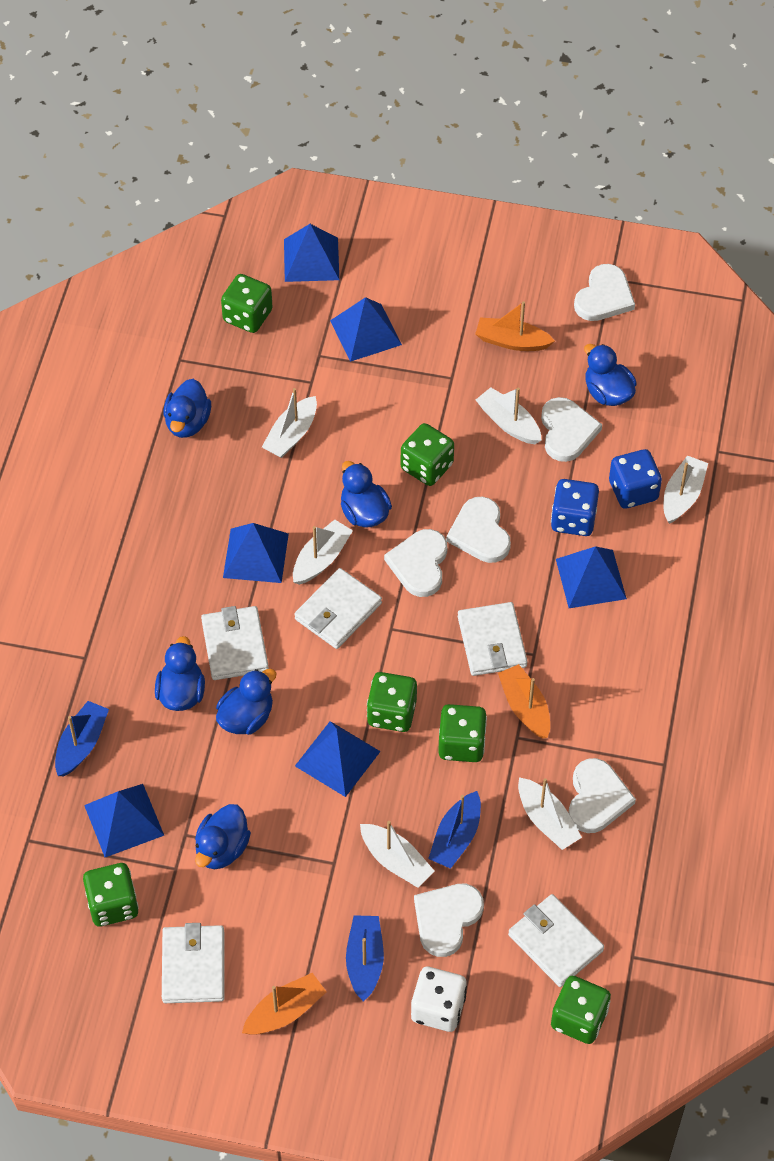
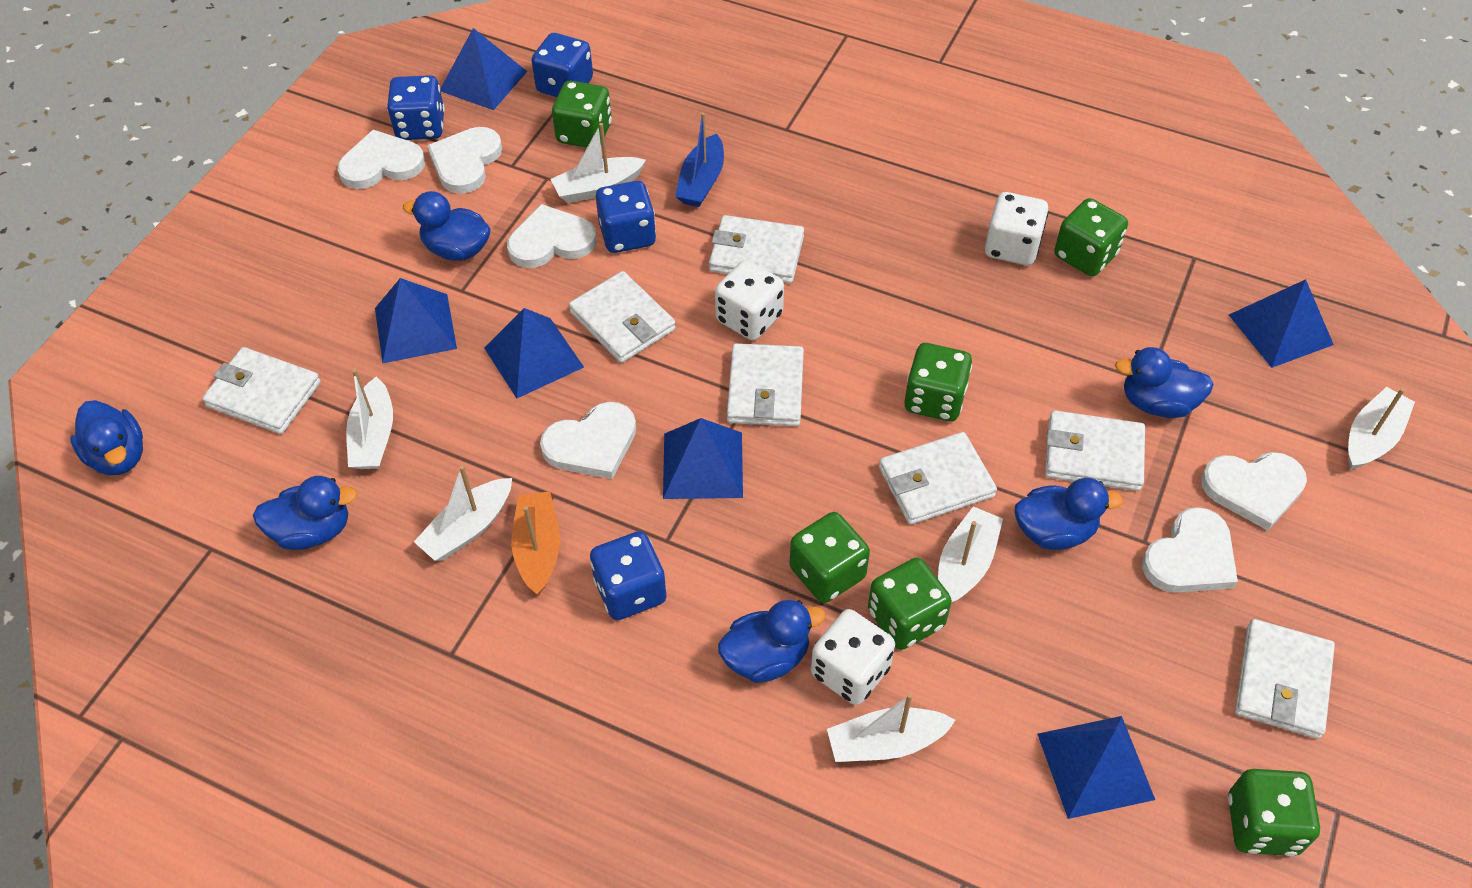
blue boat: [55,701,109,776] [346,915,384,1002] [428,791,481,869] = 3 -> [675,112,724,207] = 1
blue dice: [551,479,599,536] [609,449,662,508] = 2 -> [387,75,445,140] [531,33,593,97] [590,531,667,620] [596,181,656,253] = 4
orange boat: [242,973,326,1035] [475,301,555,351] [498,664,550,738] = 3 -> [511,492,560,595] = 1
white dice: [411,967,467,1032] = 1 -> [715,260,784,340] [811,609,895,705] [985,192,1049,265] = 3
white wallet: [162,923,225,1003] [201,606,269,680] [294,568,382,649] [458,602,527,676] [508,894,604,987] = 5 -> [202,347,321,434] [569,271,676,363] [709,215,804,283] [727,343,804,426] [879,432,997,525] [1045,410,1145,491] [1235,619,1335,739] = 7

